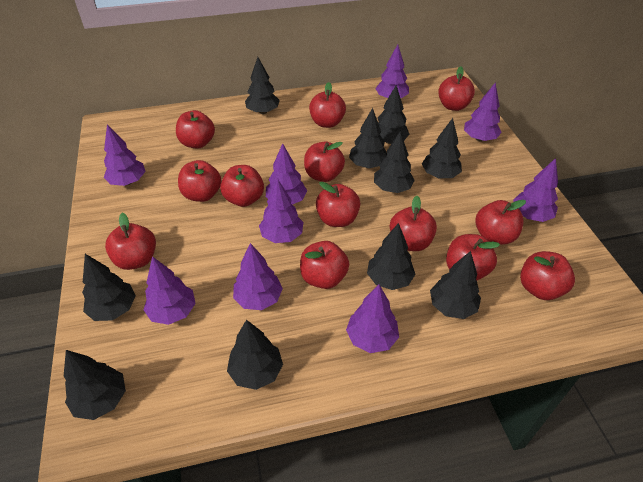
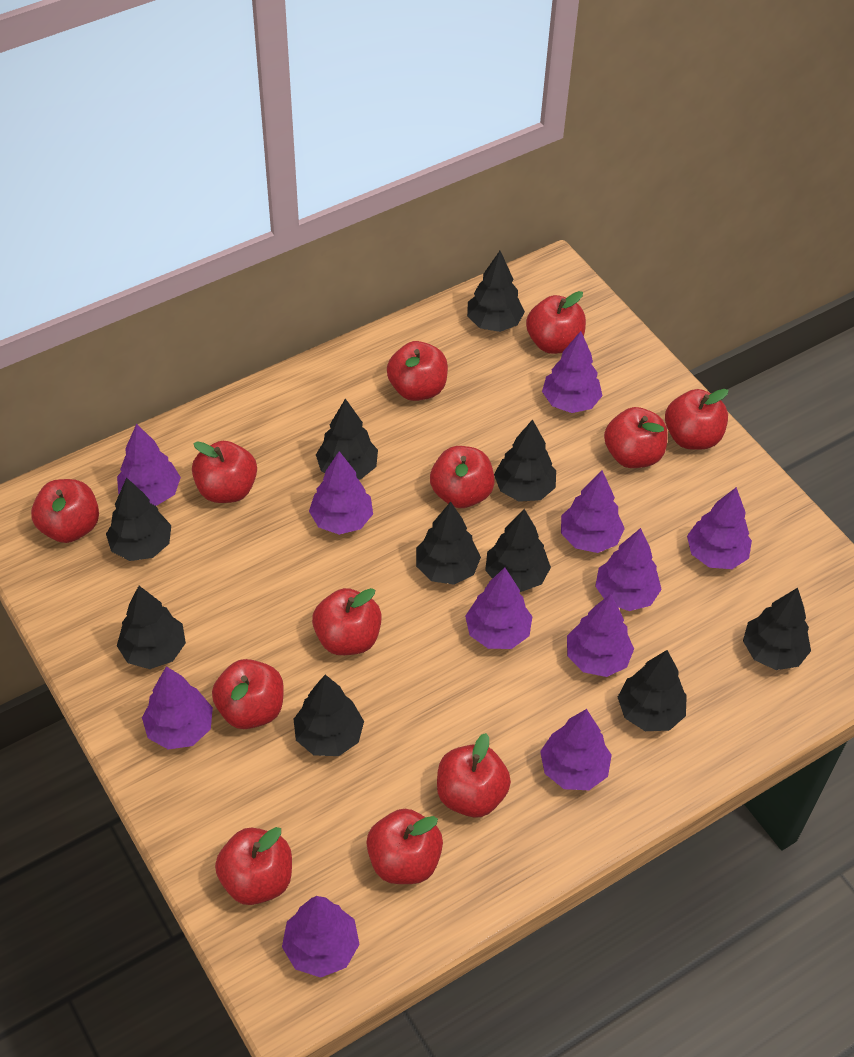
purple tree: [103,125,146,186] [143,256,196,325] [233,243,283,310] [259,179,303,243] [266,143,307,205] [346,284,399,353] [375,44,409,98] [464,82,502,142] [513,158,558,222] = 9 -> [117,424,181,506] [142,666,213,749] [282,896,360,978] [309,451,373,535] [465,567,532,649] [540,709,612,790] [542,331,602,413] [561,470,625,553] [567,594,634,677] [595,528,662,611] [687,487,752,569] = 11
red apple: [105,213,156,270] [176,110,215,149] [178,160,221,202] [220,165,264,207] [300,241,349,289] [304,141,345,182] [309,82,346,128] [316,182,360,227] [390,196,437,251] [438,67,475,111] [446,234,500,280] [476,200,526,245] [520,251,575,300] = 13 -> [31,479,99,543] [192,441,257,503] [212,659,284,729] [215,827,292,905] [312,588,382,655] [366,809,443,884] [387,341,448,401] [430,446,495,508] [437,733,511,818] [526,291,586,354] [604,407,668,468] [665,389,729,450] = 12

